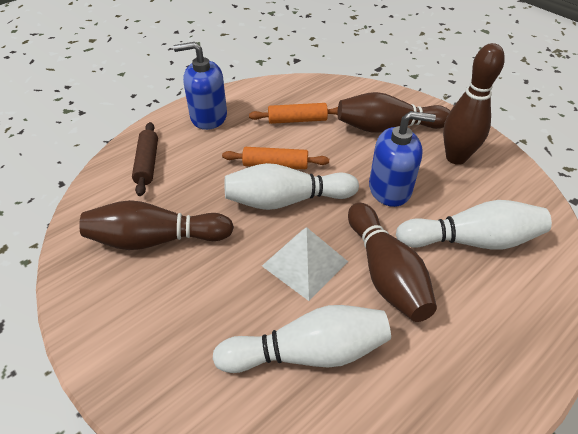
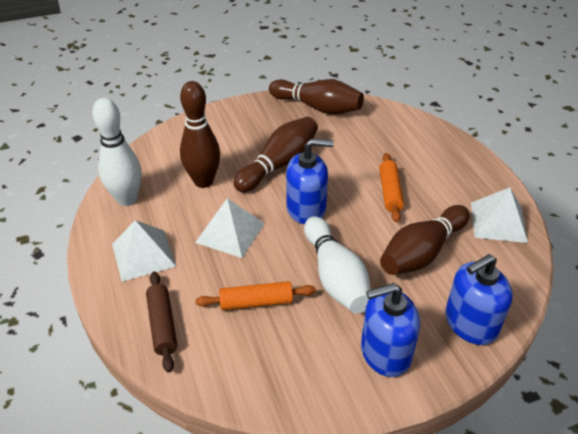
blue soap dispenser: [173,42,227,130] [369,111,436,207] = 2 -> [286,139,334,224] [361,283,420,377] [445,254,513,345] = 3
white bowling pin: [213,305,391,373] [225,163,359,210] [396,200,552,250] = 3 -> [92,98,141,206] [304,216,371,314] = 2
white pyramid: [262,227,348,301] = 1 -> [112,220,176,282] [195,198,265,258] [471,187,528,243] = 3

